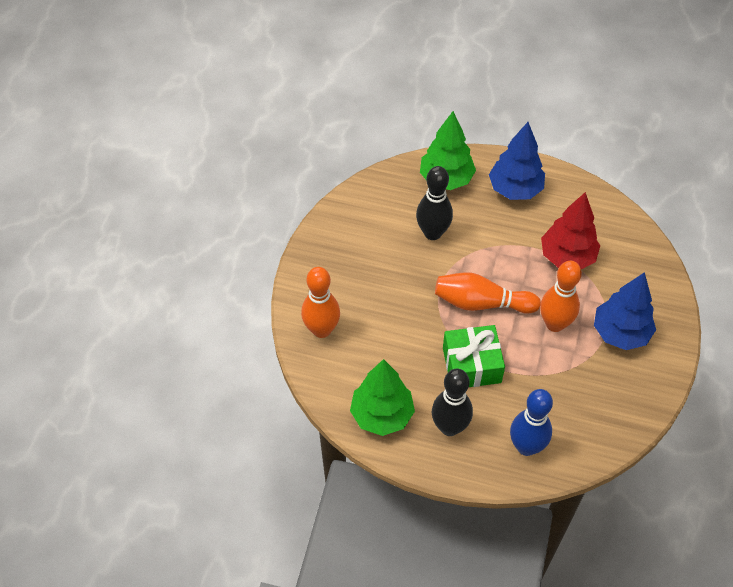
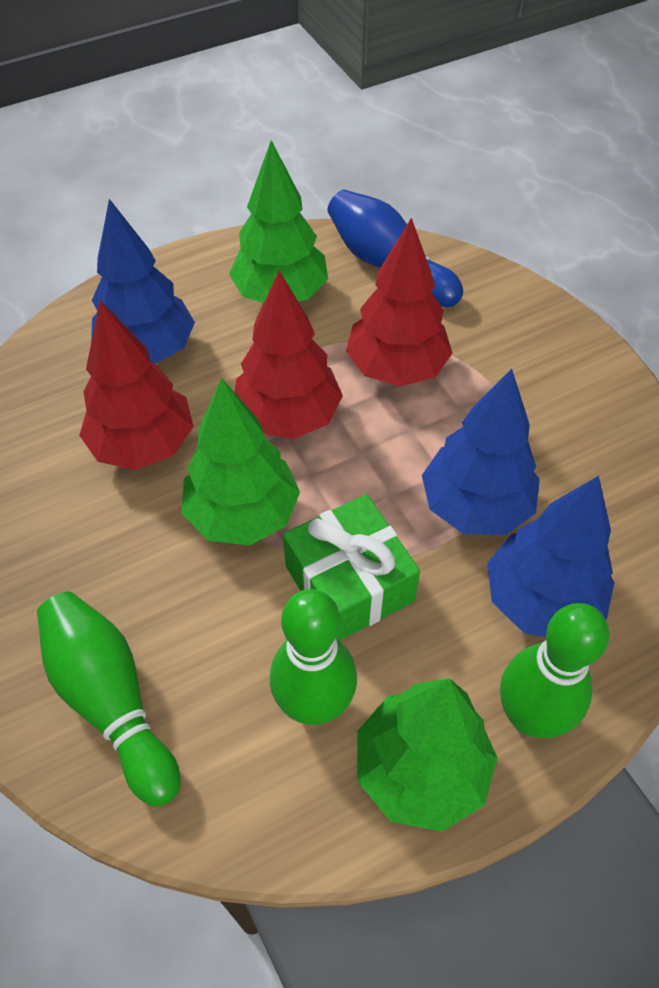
black bowling pin: [416,166,453,240] [432,369,473,436] = 2 -> none = 0
blue tree: [489,122,545,200] [594,272,656,350] = 2 -> [91,199,195,364] [422,369,540,535] [487,476,615,637] = 3
green bowling pin: none = 0 -> [37,591,181,807] [270,589,357,725] [500,603,609,738] = 3
green tree: [350,359,415,436] [420,111,476,190] = 2 -> [182,378,300,546] [229,140,328,303] [357,678,497,832] = 3
orange bowling pin: [301,267,340,338] [435,272,541,314] [540,261,582,332] = 3 -> none = 0
red tree: [541,192,600,270] = 1 -> [79,301,194,470] [235,270,343,439] [346,218,452,387] = 3

